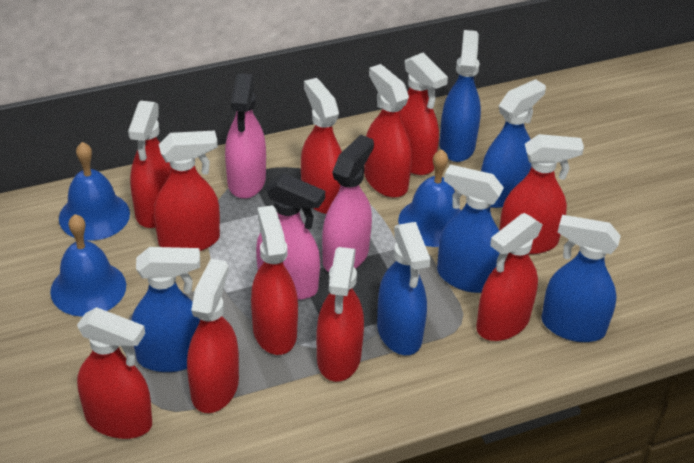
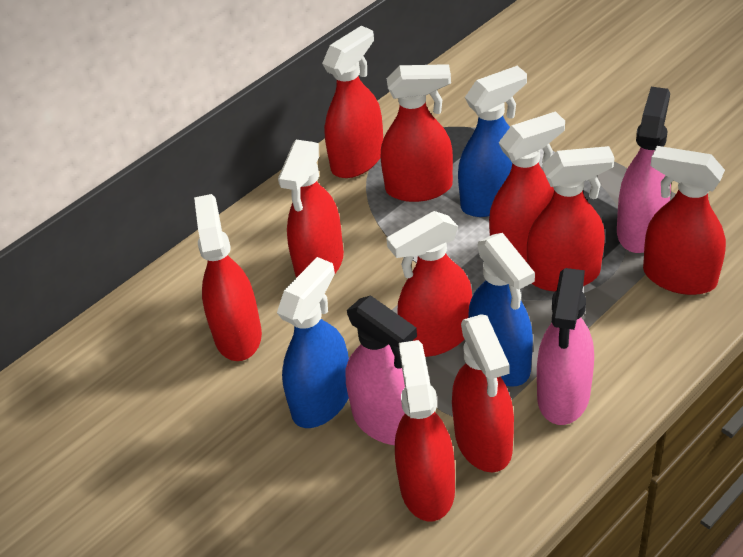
blue bell: [50,214,126,317] [59,142,130,241] [398,149,461,247] = 3 -> none = 0
blue spray bottle: [131,247,200,372] [377,222,431,355] [437,164,504,293] [439,30,481,162] [481,79,546,208] [541,215,621,342] = 6 -> [277,257,349,428] [458,66,527,217] [468,233,535,387] = 3
red spray bottle: [77,307,152,439] [128,101,171,228] [154,131,220,251] [187,259,239,413] [251,205,298,355] [301,78,342,214] [316,247,364,382] [364,64,412,198] [400,52,448,175] [476,213,543,341] [499,134,584,254] = 11 -> [194,194,262,361] [278,140,344,278] [322,26,383,178] [380,64,453,202] [386,211,472,357] [395,340,455,521] [452,314,514,472] [489,111,565,262] [527,146,614,292] [643,146,726,295] = 10

